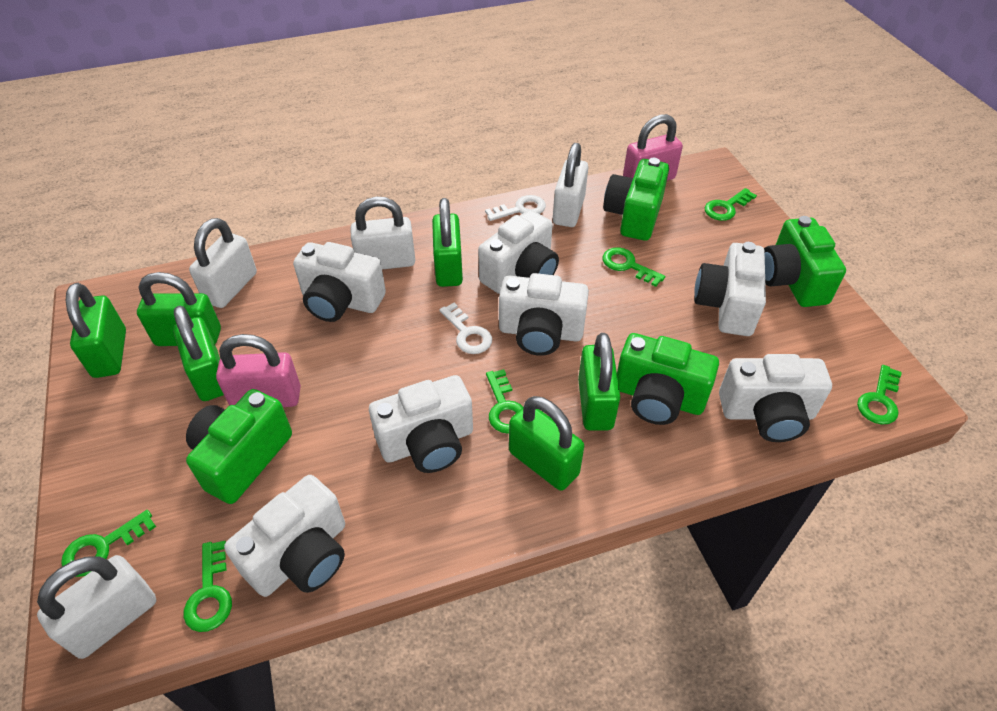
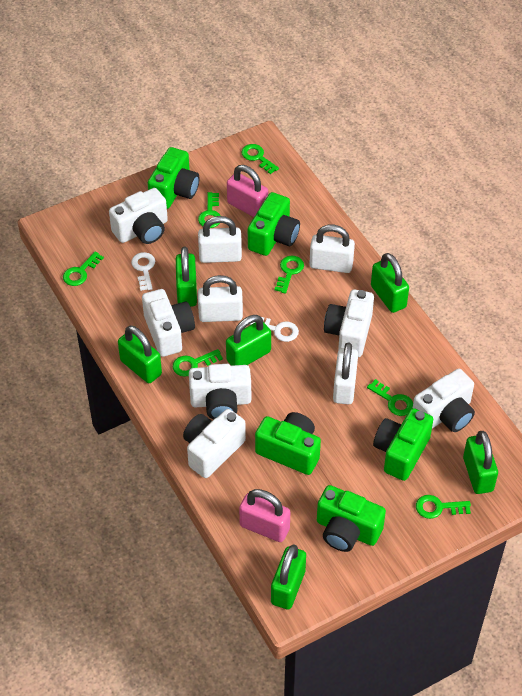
green camera: [186,389,292,504] [603,158,669,241] [617,333,719,425] [764,216,846,307] = 4 -> [148,147,199,209] [248,192,300,256] [255,412,321,475] [317,485,386,552] [373,408,433,481] = 5
green key: [61,510,156,577] [184,541,232,632] [486,369,523,434] [603,247,665,287] [705,188,757,221] [857,365,902,425] = 6 -> [63,251,104,286] [173,349,223,377] [198,192,221,228] [241,144,279,174] [274,256,304,294] [367,379,413,416] [416,495,471,519] = 7
white camera: [224,475,345,597] [293,242,386,322] [369,375,473,473] [478,210,559,294] [499,273,589,356] [694,242,766,336] [719,354,832,442] = 7 -> [109,188,168,244] [142,289,195,357] [183,409,246,478] [189,364,251,419] [324,289,374,357] [413,369,475,432] = 6

